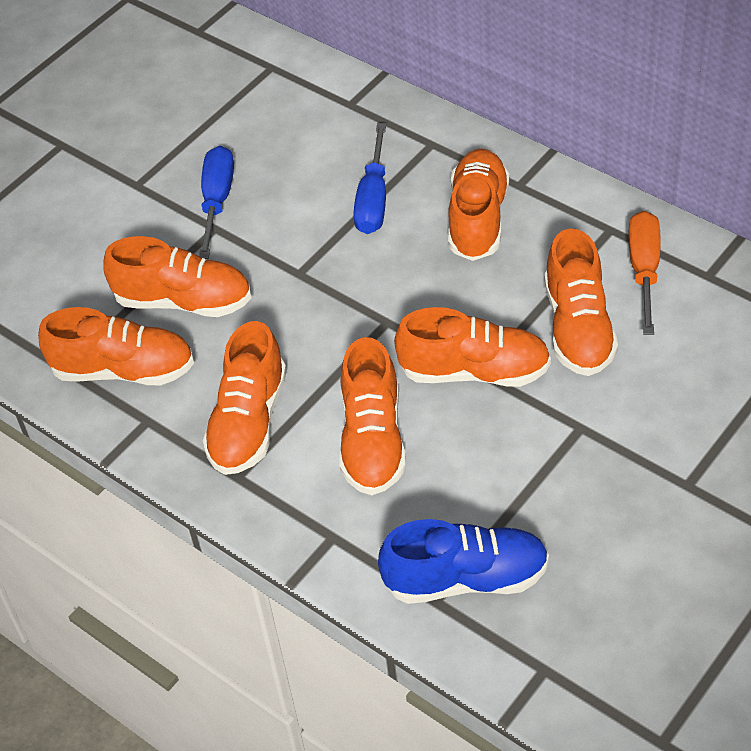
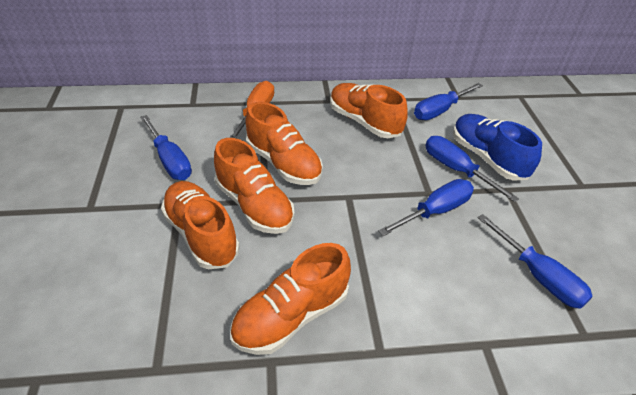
blue screwdriver: [199,146,234,259] [353,123,386,234] = 2 -> [140,115,192,180] [379,179,474,236] [414,83,483,120] [425,136,519,202] [478,214,593,309] = 5
orange shoe: [38,307,194,385] [104,236,251,317] [203,321,287,475] [339,337,406,495] [394,307,551,387] [448,149,510,261] [545,229,618,376] = 7 -> [161,181,240,269] [214,138,294,234] [230,243,351,355] [245,102,323,185] [330,83,408,138] = 5

